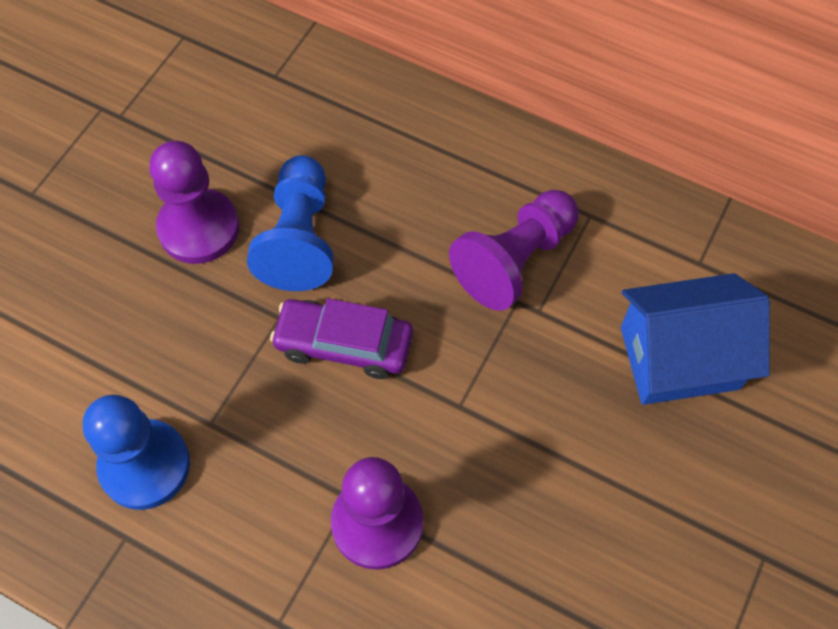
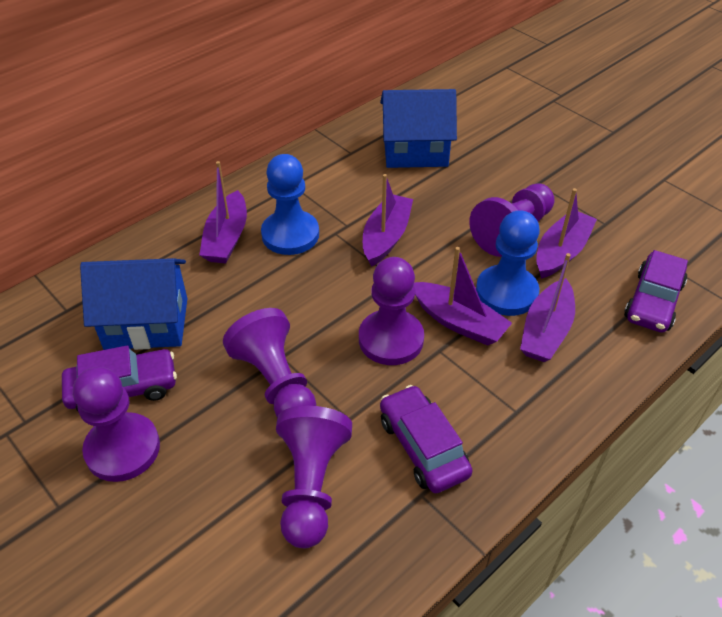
blue house: [621,273,770,405] = 1 -> [80,258,187,350] [380,89,457,168] = 2
purple boat: none = 0 -> [199,161,247,263] [363,174,413,267] [414,247,512,346] [520,253,575,362] [536,188,597,279] = 5
purple car: [270,298,413,379] = 1 -> [62,345,177,411] [380,385,473,493] [624,250,688,333] = 3
purple pawn: [149,141,239,264] [331,457,423,570] [449,190,579,311] = 3 -> [73,367,160,482] [223,308,316,417] [276,406,352,548] [359,257,424,365] [469,183,555,257] = 5

